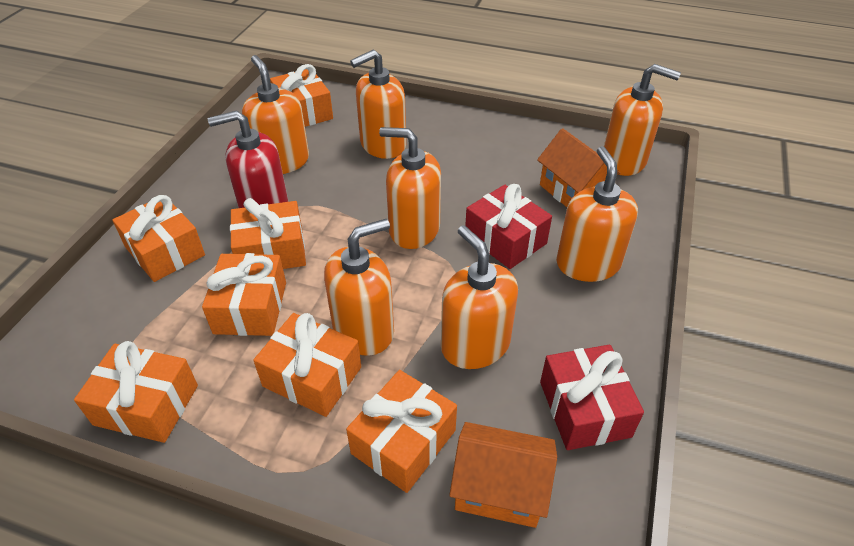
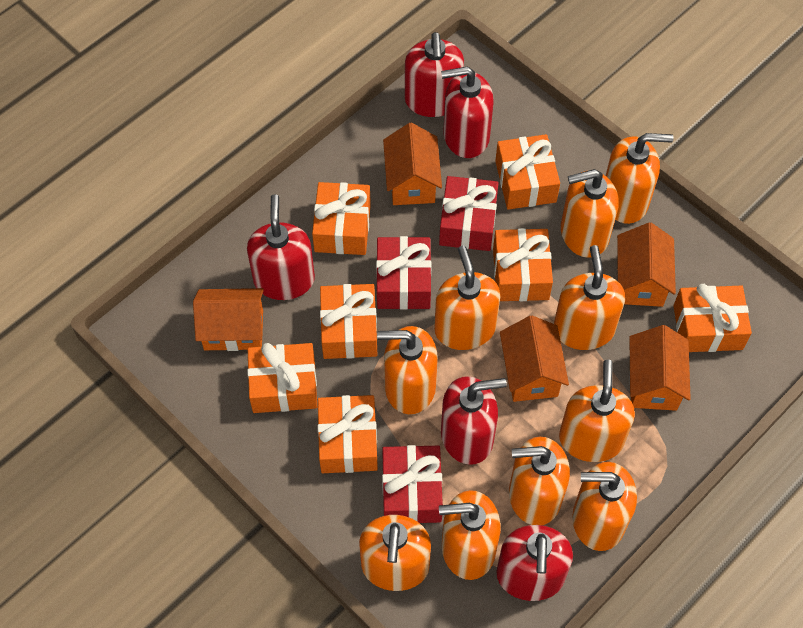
orange house: [449,422,557,528] [537,128,620,207] = 2 -> [193,288,264,351] [383,123,442,205] [500,315,569,402] [617,222,676,307] [629,325,691,411] = 5
orange soap dispenser: [242,55,309,174] [324,219,394,356] [350,50,406,159] [379,127,441,249] [441,225,518,369] [556,146,638,282] [604,64,681,176] = 7 -> [359,515,431,591] [377,326,438,414] [434,246,501,350] [439,490,501,580] [509,437,570,525] [554,245,625,350] [559,360,635,462] [561,169,619,258] [572,462,637,551] [606,133,674,224] = 10
red gift: [465,184,552,269] [540,345,644,450] = 2 -> [376,236,432,310] [382,445,443,523] [439,176,498,251] = 3
red soap dispenser: [208,110,288,208] = 1 -> [247,194,315,300] [405,32,464,117] [441,66,494,158] [441,376,507,465] [496,525,573,601] = 5

